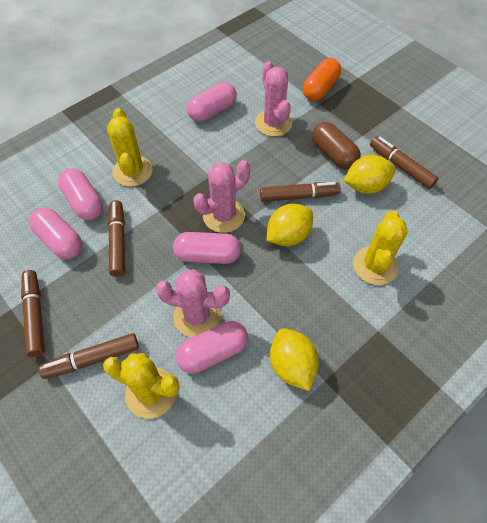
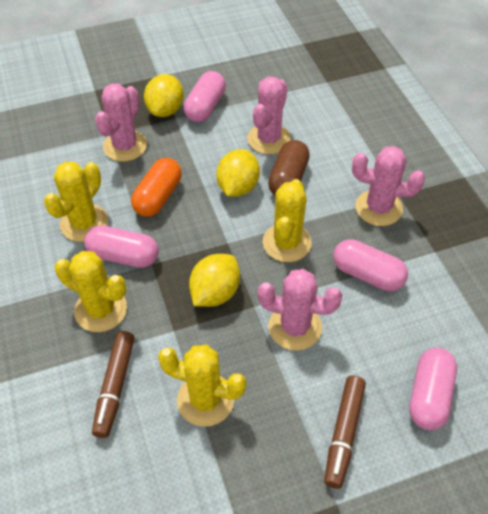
brown marker: [21,270,45,357] [39,333,139,379] [108,200,125,277] [260,182,341,202] [370,136,439,189] = 5 -> [92,331,135,438] [324,376,366,489] = 2
pink cactus: [156,269,230,337] [193,160,250,233] [255,61,292,137] = 3 -> [95,84,147,162] [247,77,291,154] [258,269,343,351] [352,146,425,226] = 4
pink capsule: [29,208,82,259] [58,169,103,220] [173,232,241,264] [176,321,248,373] [187,82,237,122] = 5 -> [84,225,159,268] [184,71,226,122] [333,239,408,291] [409,348,457,430] = 4
yellow cactus: [103,353,180,419] [107,108,153,187] [353,211,408,285] = 3 -> [44,162,108,242] [55,251,127,332] [158,345,246,427] [263,179,312,262] = 4

